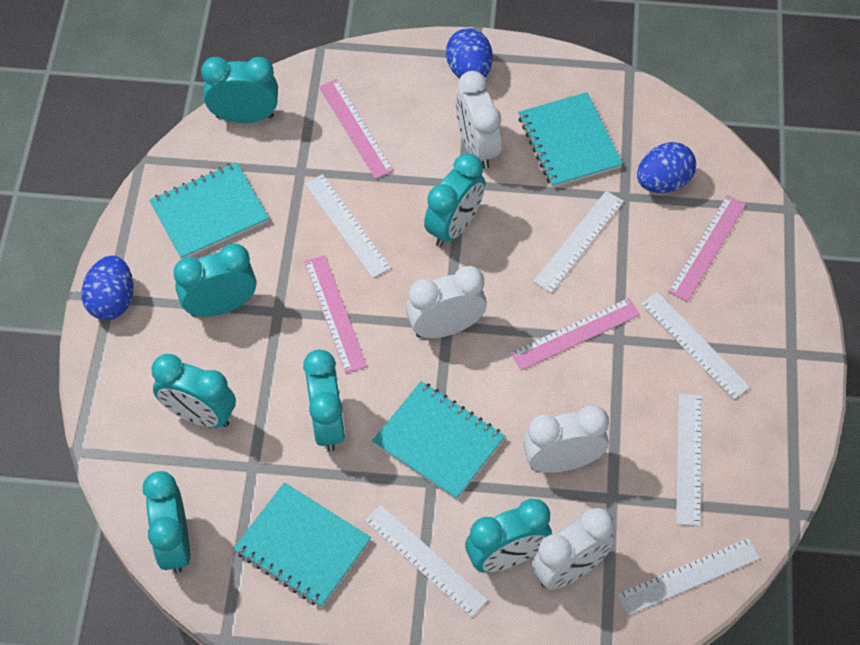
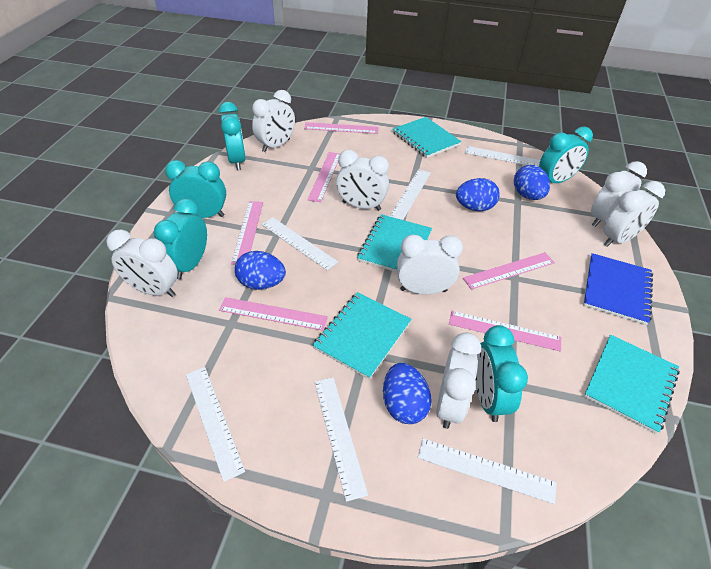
blue egg: [81,255,133,320] [446,28,493,79] [637,142,696,193] = 3 -> [235,251,286,290] [383,363,432,424] [456,178,500,211] [514,165,550,200] = 4
blue notebook: none = 0 -> [583,253,653,325] = 1
pink ruler: [304,255,367,374] [319,79,394,179] [510,298,640,370] [668,195,746,302] = 4 -> [219,297,328,331] [231,201,263,265] [304,122,379,134] [307,152,340,202] [449,311,561,352] [463,252,555,289] = 6
turquoise clock: [143,471,190,574] [152,354,236,428] [173,243,256,317] [201,57,278,123] [303,350,345,451] [424,154,485,247] [465,499,552,573] = 7 -> [154,198,207,279] [165,160,226,218] [219,102,246,170] [475,325,528,422] [539,127,593,183] = 5
white clock: [406,266,487,338] [455,71,502,169] [523,405,609,473] [531,508,615,590] = 4 -> [106,229,178,297] [252,90,295,152] [336,150,389,211] [397,235,463,295] [436,332,481,429] [591,161,647,227] [604,181,665,247] = 7

